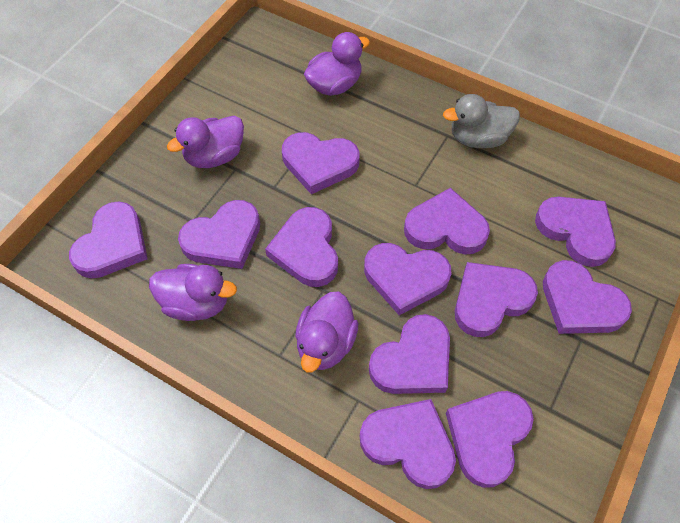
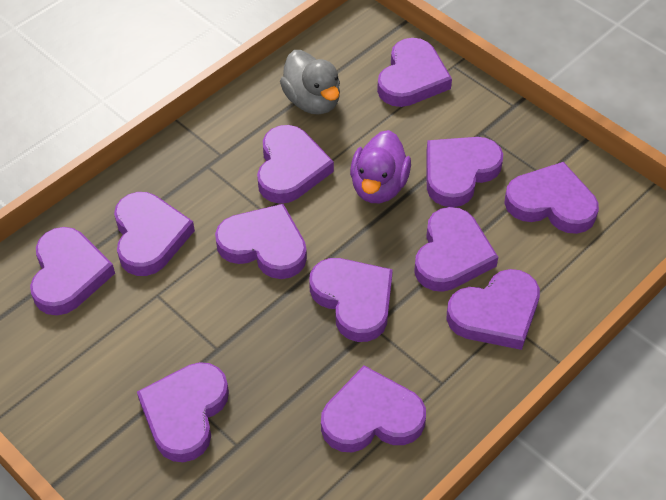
purple duck: [149,264,237,321] [167,115,244,168] [295,292,358,372] [304,32,370,96] = 4 -> [350,130,411,203] = 1

